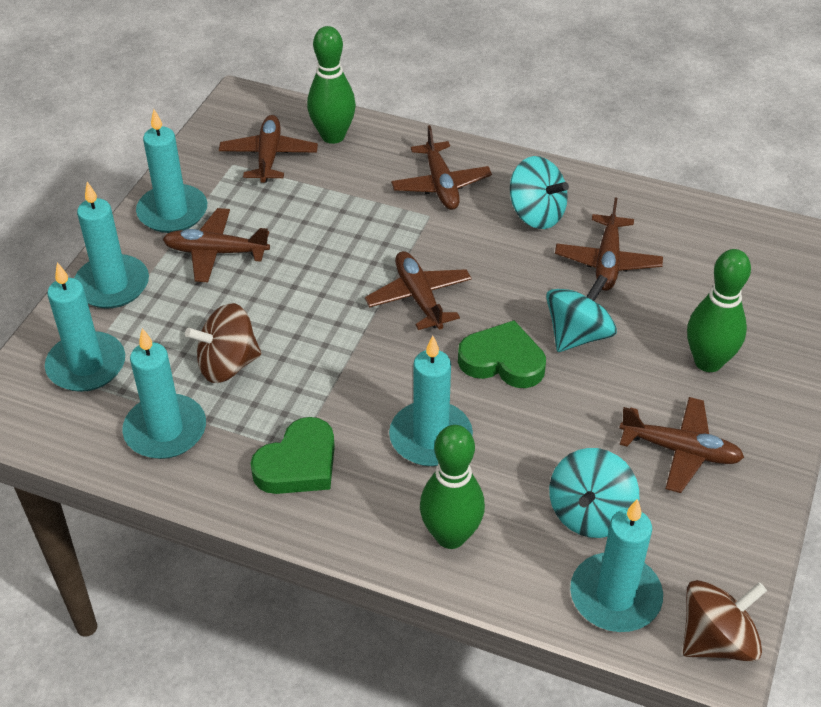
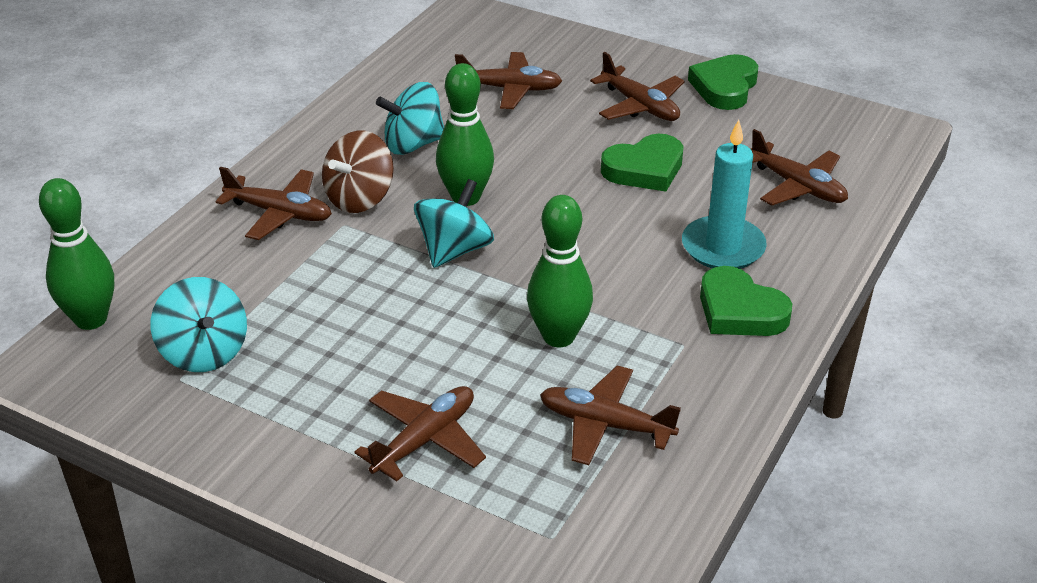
brown spinning top: [185,303,261,383] [683,580,767,662] = 2 -> [322,131,394,213] = 1
green heart: [250,417,335,494] [458,320,546,388] = 2 -> [601,134,684,192] [688,54,758,110] [700,266,792,336] = 3
turquoise candle: [45,262,125,392] [74,182,149,308] [122,328,206,459] [136,109,207,233] [389,336,473,466] [570,499,663,632] = 6 -> [682,120,767,269] = 1

